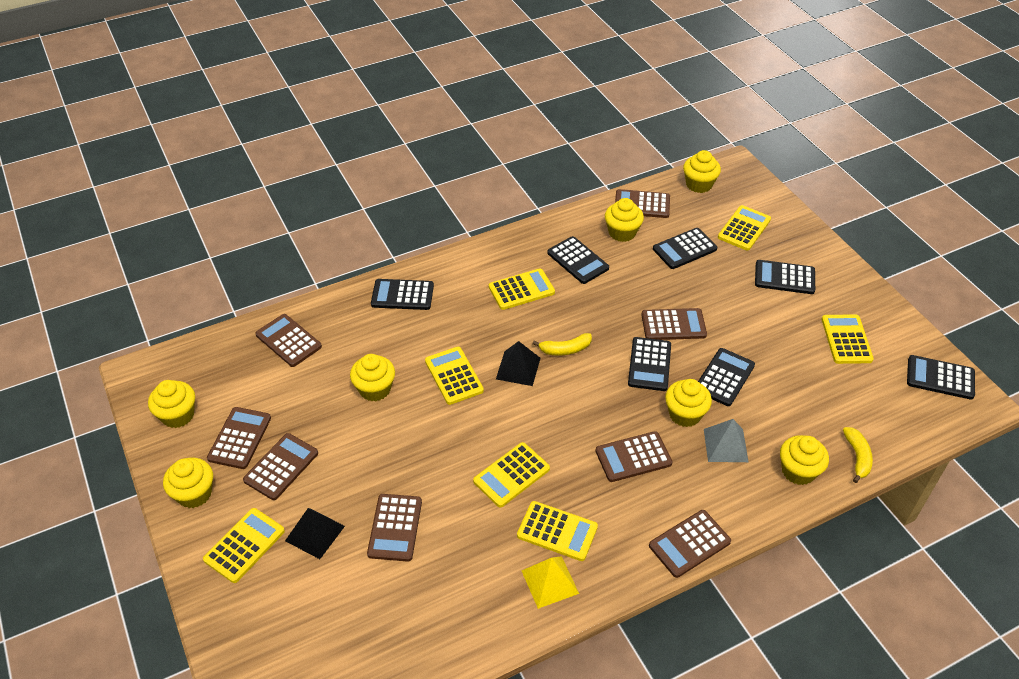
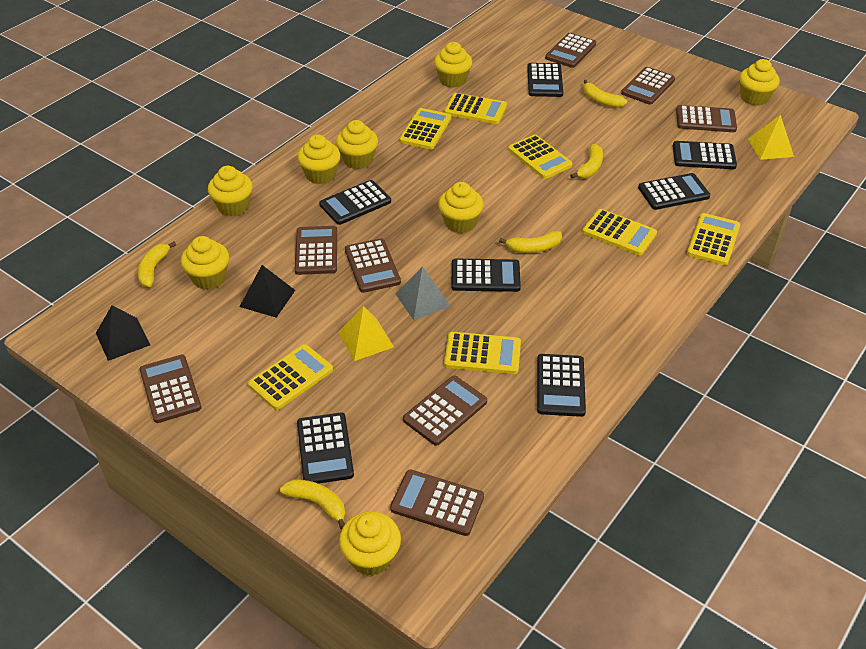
yellow banana: [533,333,592,356] [843,427,873,483] = 2 -> [138,242,176,287] [280,479,345,529] [499,231,562,253] [570,144,603,178] [583,80,627,108] = 5
yellow cupcake: [148,380,195,428] [163,458,213,508] [350,354,395,401] [605,198,644,242] [665,379,712,427] [683,150,721,193] [780,435,829,485] = 7 -> [181,236,229,290] [208,166,253,216] [297,135,340,184] [336,120,378,169] [339,512,401,576] [434,42,472,88] [438,182,483,233] [739,59,780,106] = 8
yellow pyramid: [522,556,579,609] = 1 -> [338,306,394,361] [748,115,794,160] = 2

